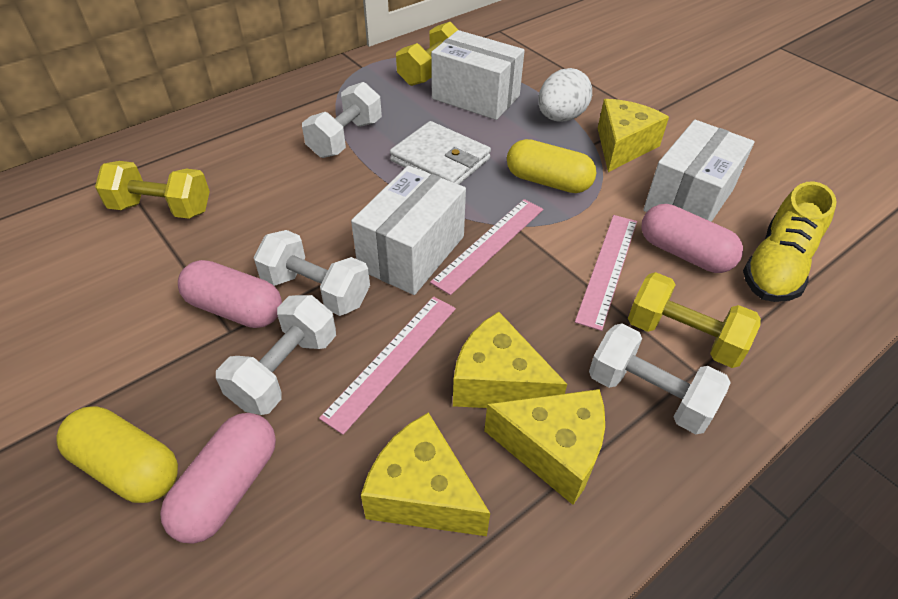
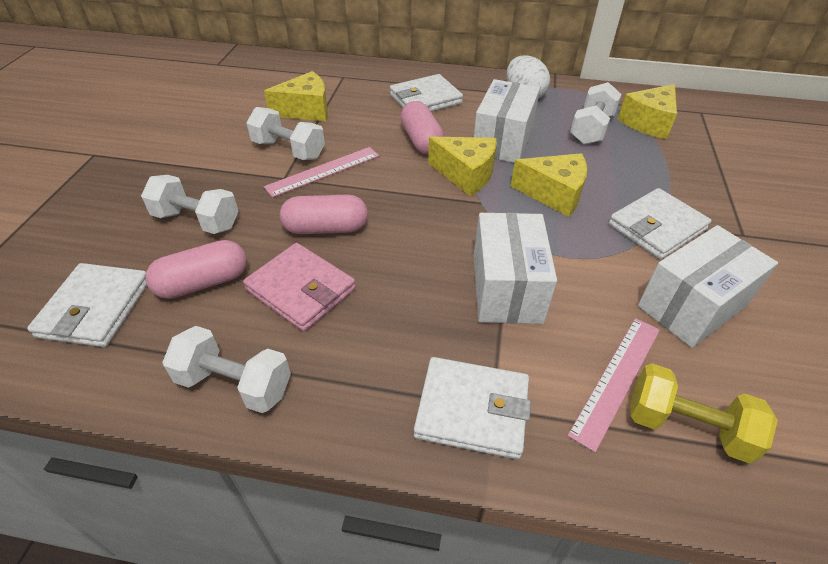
pink ruler: [319,296,456,435] [430,199,543,295] [575,215,637,331] = 3 -> [264,147,379,198] [567,318,660,452] = 2
pink wallet: none = 0 -> [243,243,356,332] = 1
white wallet: [390,121,491,184] = 1 -> [27,263,147,347] [390,74,463,111] [414,357,531,459] [609,188,711,259] = 4
yellow capsule: [56,406,178,503] [507,139,596,193] = 2 -> none = 0
yellow dumbbell: [95,161,210,219] [396,22,458,86] [628,272,761,368] = 3 -> [630,363,778,464] = 1
yellow shoe: [743,181,837,302] = 1 -> none = 0

